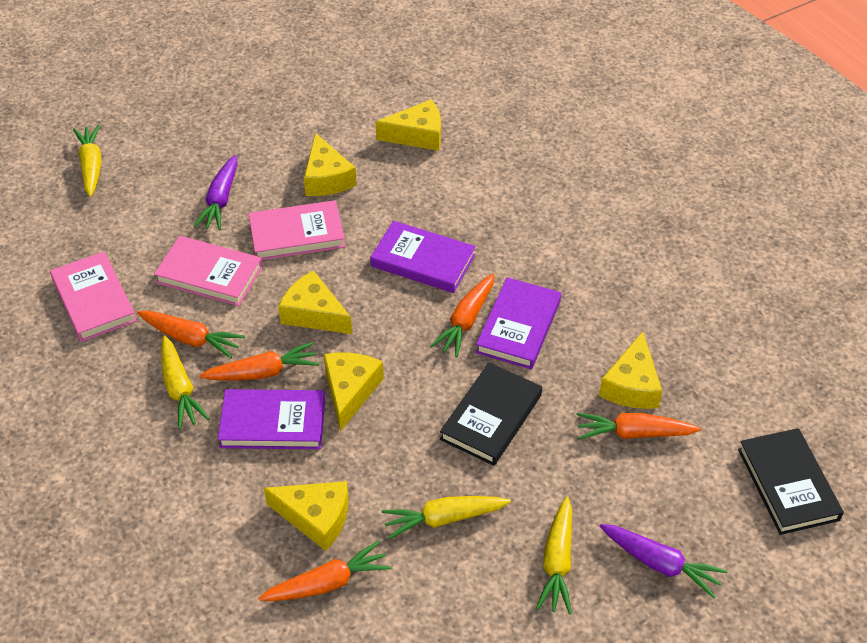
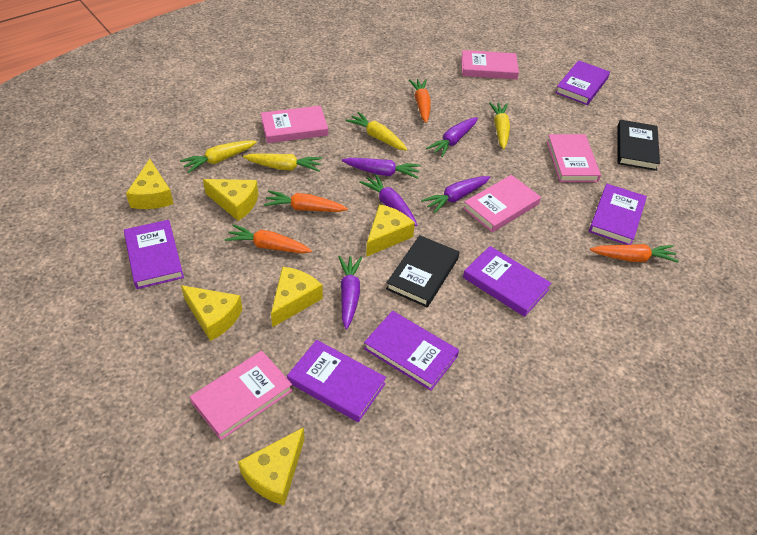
orange carrot: [137,311,245,358] [199,342,319,381] [258,541,392,601] [430,274,495,357] [577,413,701,440] = 5 -> [225,224,312,253] [264,191,348,212] [409,79,431,123] [590,244,679,262] = 4
pink book: [50,252,137,342] [154,236,263,306] [248,200,345,260] = 3 -> [190,351,293,440] [261,106,328,143] [461,50,519,79] [463,175,541,232] [547,134,601,182] = 5
purple book: [218,389,325,449] [370,221,476,293] [476,277,561,369] = 3 -> [124,220,184,289] [287,340,386,422] [364,311,459,391] [463,246,552,317] [555,60,610,105] [589,184,647,245] = 6
purple carrot: [193,155,238,230] [599,524,728,598] = 2 -> [339,256,362,329] [342,158,421,179] [359,174,417,226] [421,176,490,213] [426,117,478,157] = 5

